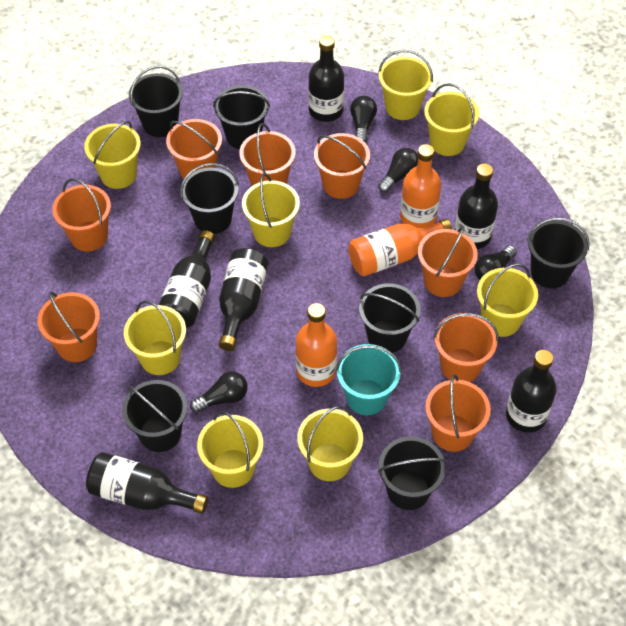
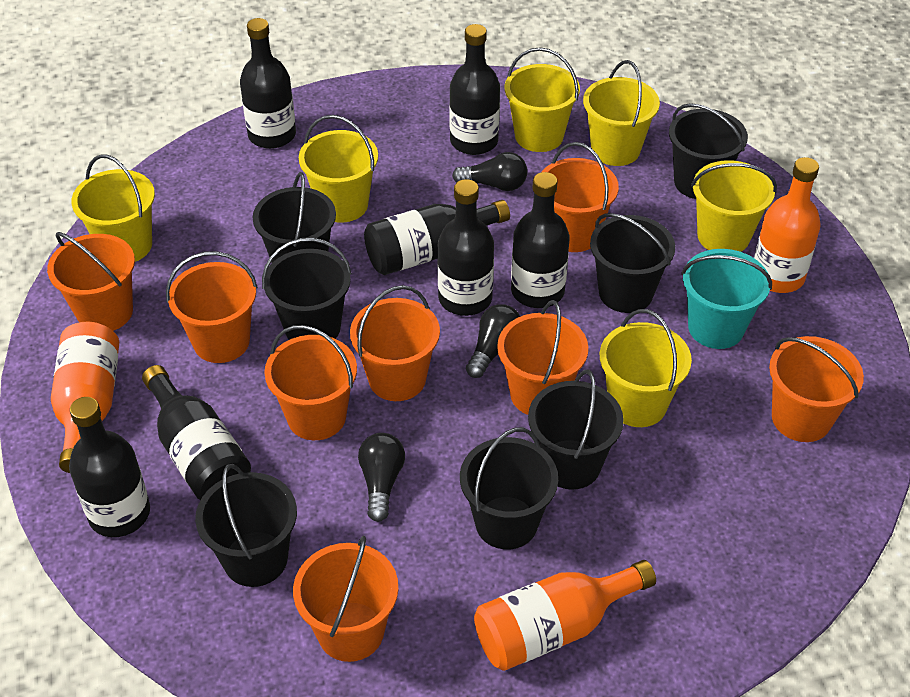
black bottle: [86,452,208,514] [159,230,215,328] [219,248,268,351] [308,35,344,122] [455,163,498,249] [506,350,557,433] = 6 -> [69,397,150,537] [142,365,251,500] [240,18,296,149] [364,200,510,275] [437,179,494,316] [449,24,500,155] [511,172,570,308] = 7
black light bulb: [190,371,248,413] [350,96,377,143] [378,148,418,193] [475,245,517,280] = 4 -> [358,433,405,522] [452,152,527,191] [466,304,520,378] = 3
yellow bucket: [84,121,141,189] [124,300,186,375] [197,411,263,488] [242,173,300,247] [297,405,363,481] [378,50,433,120] [424,83,479,156] [477,263,538,337] = 8 -> [71,154,155,262] [299,115,378,223] [505,47,580,152] [583,60,660,166] [600,309,692,427] [691,160,777,252] = 6

